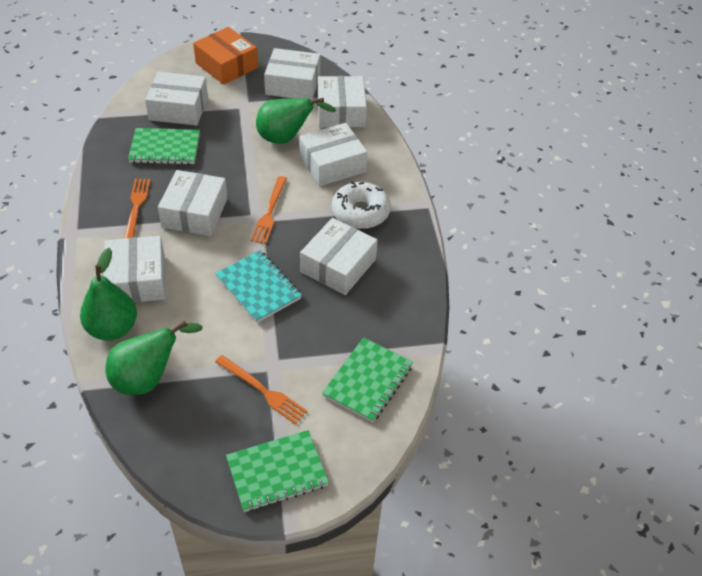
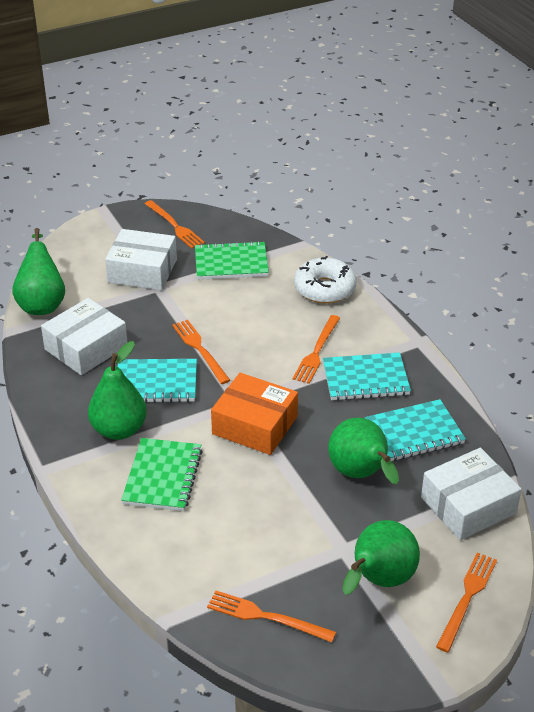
green notebook: [128,128,200,165] [226,430,329,512] [322,337,413,423] = 3 -> [121,438,203,511] [195,241,269,280] = 2
green pear: [80,248,137,341] [106,321,203,395] [256,98,336,144] = 3 -> [12,228,65,315] [88,341,147,440] [328,418,399,484] [343,520,420,595] = 4
orange fork: [124,178,150,239] [215,355,307,424] [251,176,287,244] = 3 -> [145,200,205,249] [172,320,230,384] [207,591,336,643] [293,315,340,384] [436,552,497,653] = 5
turquoise notebook: [215,250,302,323] = 1 -> [117,359,197,403] [323,353,411,401] [365,399,466,461] = 3
white box: [103,236,166,303] [145,72,208,126] [158,170,228,236] [264,48,320,101] [299,123,368,186] [300,218,378,295] [318,76,367,128] = 7 -> [41,298,128,375] [105,229,177,290] [421,448,522,540] = 3

